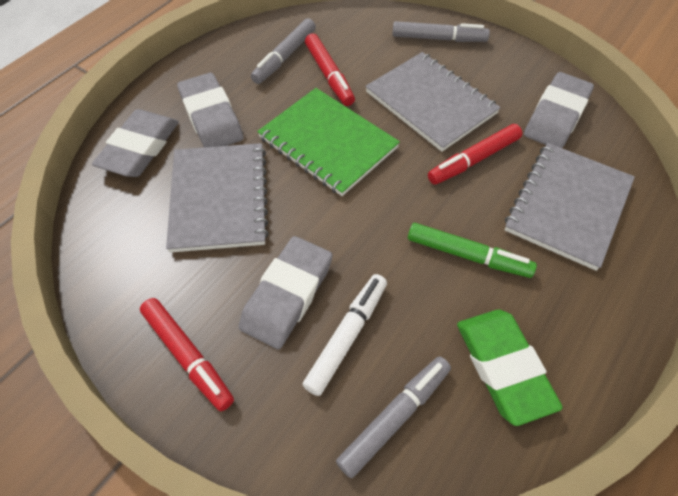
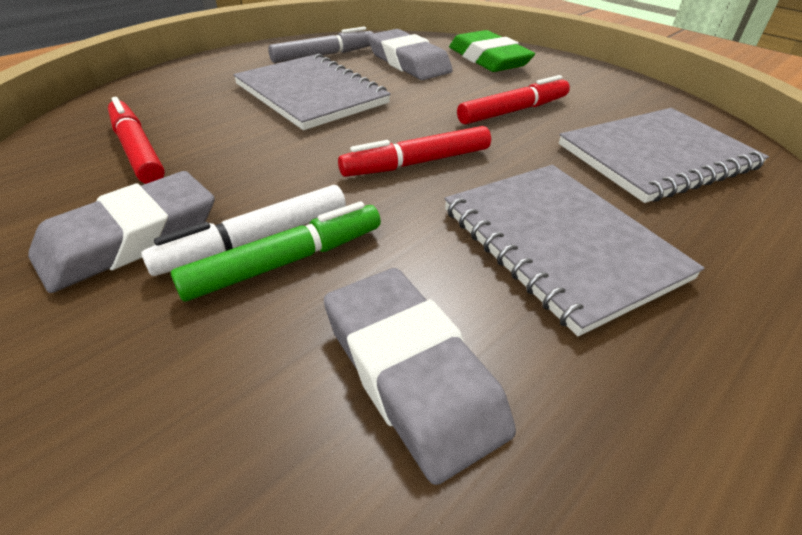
green notebook: [257,88,400,196] = 1 -> none = 0
grey eraser: [92,109,179,177] [177,73,243,147] [239,236,333,349] [524,72,594,148] = 4 -> [28,171,215,293] [324,268,516,485] [368,29,453,80] = 3
grey marker: [251,18,316,84] [336,356,451,478] [392,21,490,42] = 3 -> [268,26,373,63] = 1

